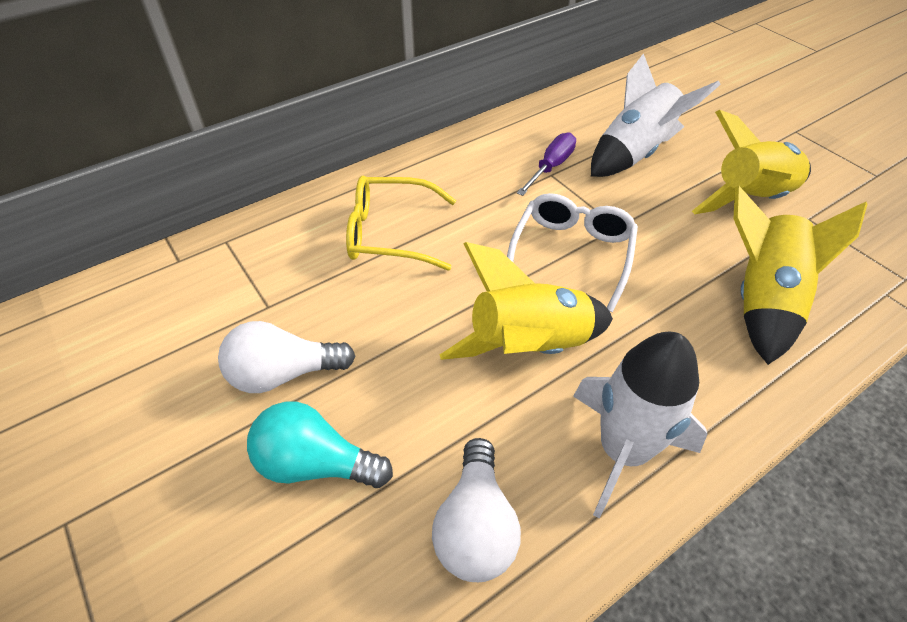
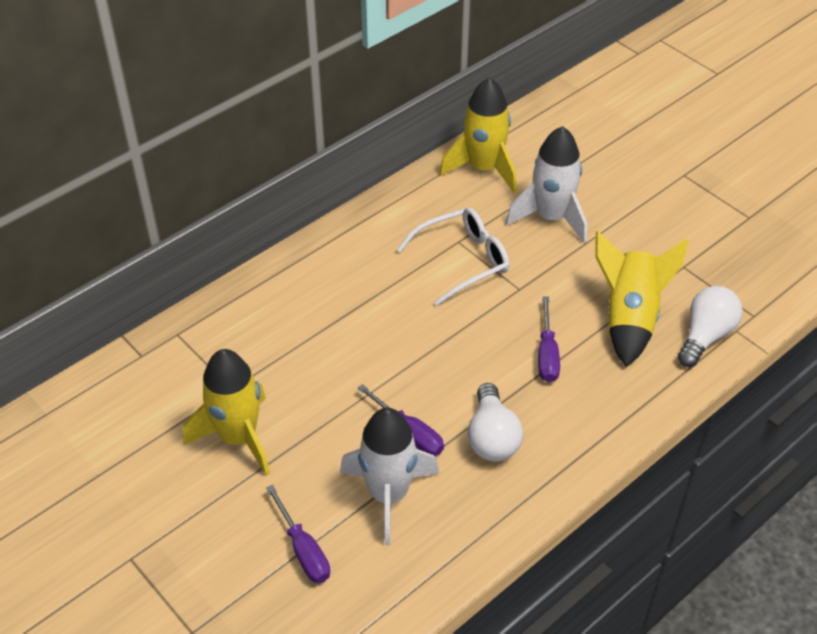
purple screwdriver: [517,132,576,196] = 1 -> [266,485,330,583] [357,384,444,456] [538,296,560,382] = 3
turquoise light bulb: [247,402,393,488] = 1 -> none = 0
yellow glasses: [346,176,456,271] = 1 -> none = 0

